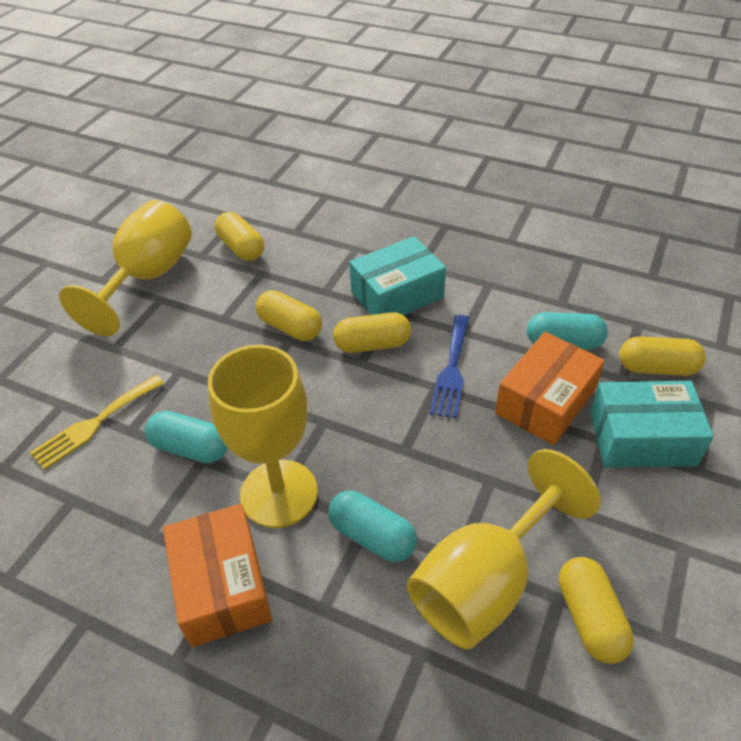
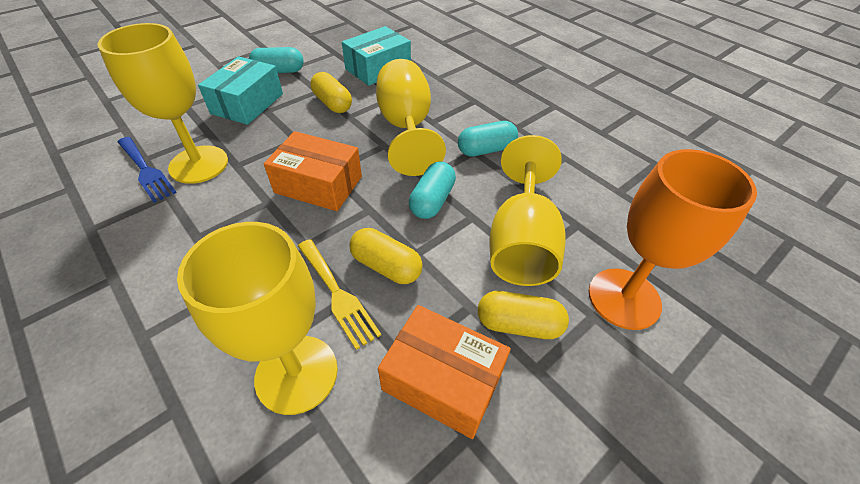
orange goblet: none = 0 -> [589,149,757,330] = 1
yellow capsule: [215,212,264,261] [256,290,322,341] [333,312,411,353] [559,557,634,664] [619,336,706,376] = 5 -> [310,72,352,113] [349,228,423,284] [478,291,569,339] = 3
yellow goblet: [59,200,192,336] [208,345,318,528] [407,449,601,649] = 3 -> [98,23,228,184] [177,222,338,415] [376,59,446,176] [489,135,566,286] = 4

